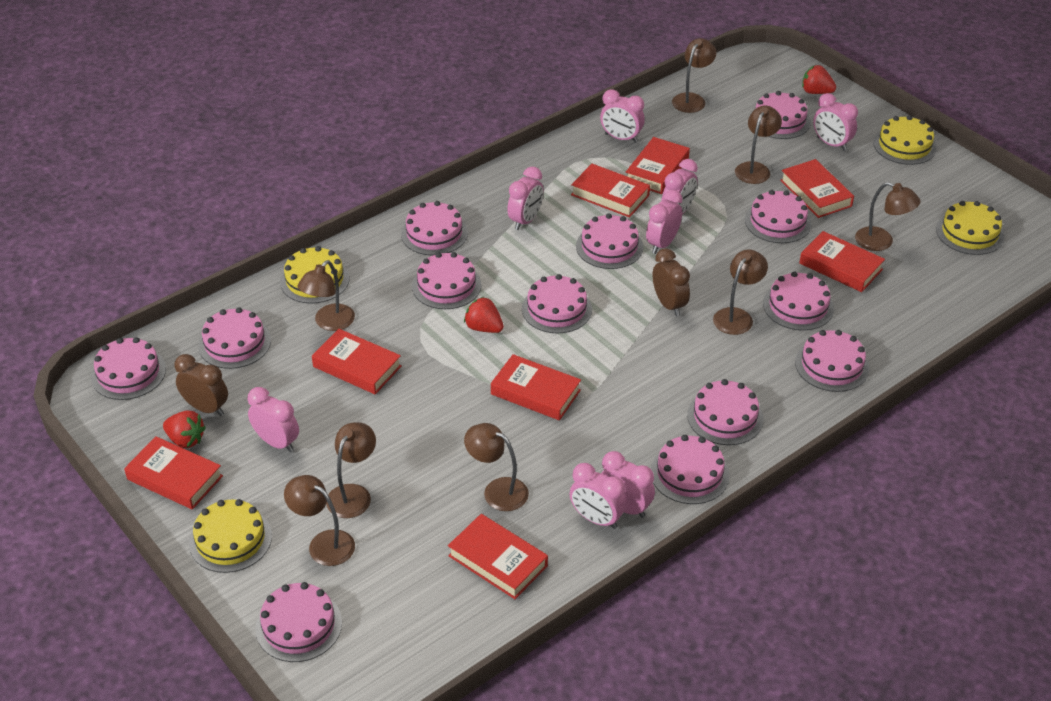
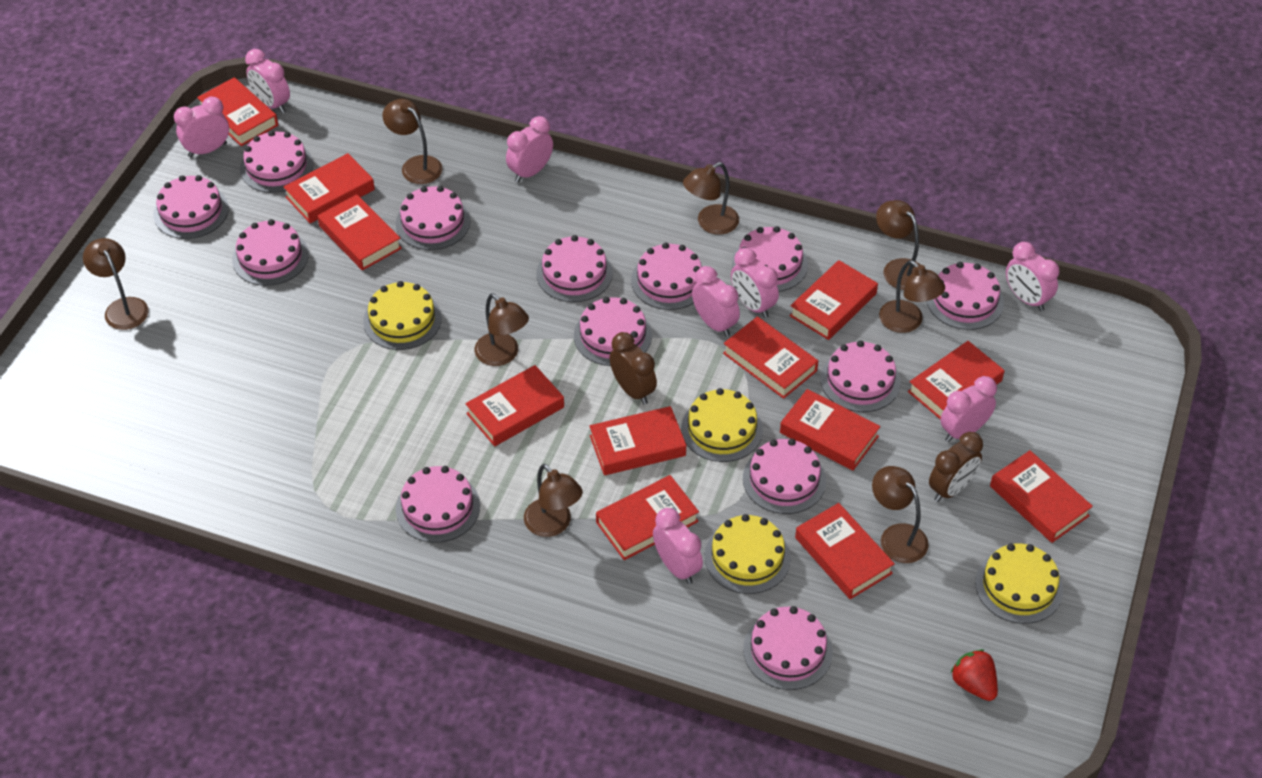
red book: [124,436,223,510] [312,329,402,394] [448,514,548,599] [491,354,581,420] [571,164,650,218] [626,137,690,194] [780,159,854,218] [799,231,885,292] = 8 -> [197,77,278,146] [283,153,375,223] [317,194,402,270] [465,365,564,446] [590,406,686,475] [596,475,699,560] [723,316,818,399] [780,389,881,471] [789,260,878,340] [795,503,895,599] [908,341,1005,420] [990,450,1093,543] = 12
red strawberry: [163,410,206,448] [464,297,504,333] [802,65,836,94] = 3 -> [951,649,998,701] = 1

